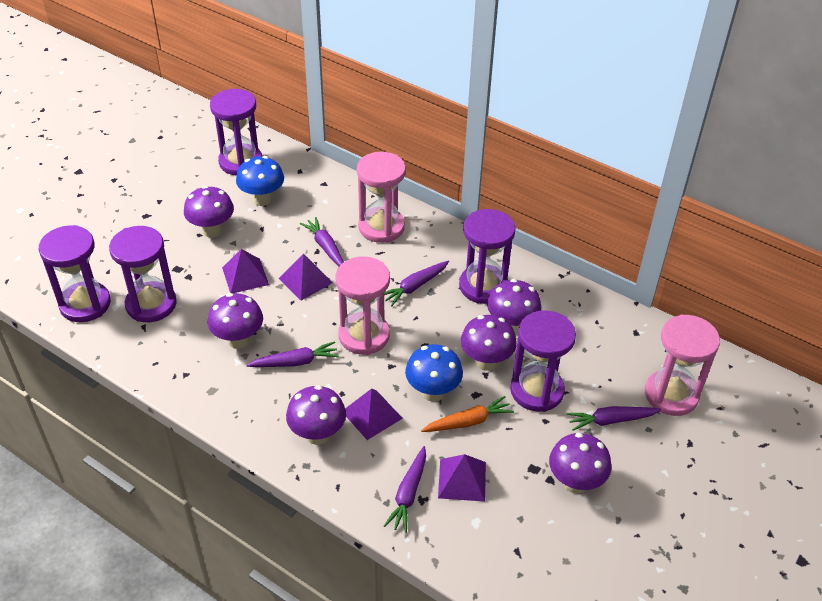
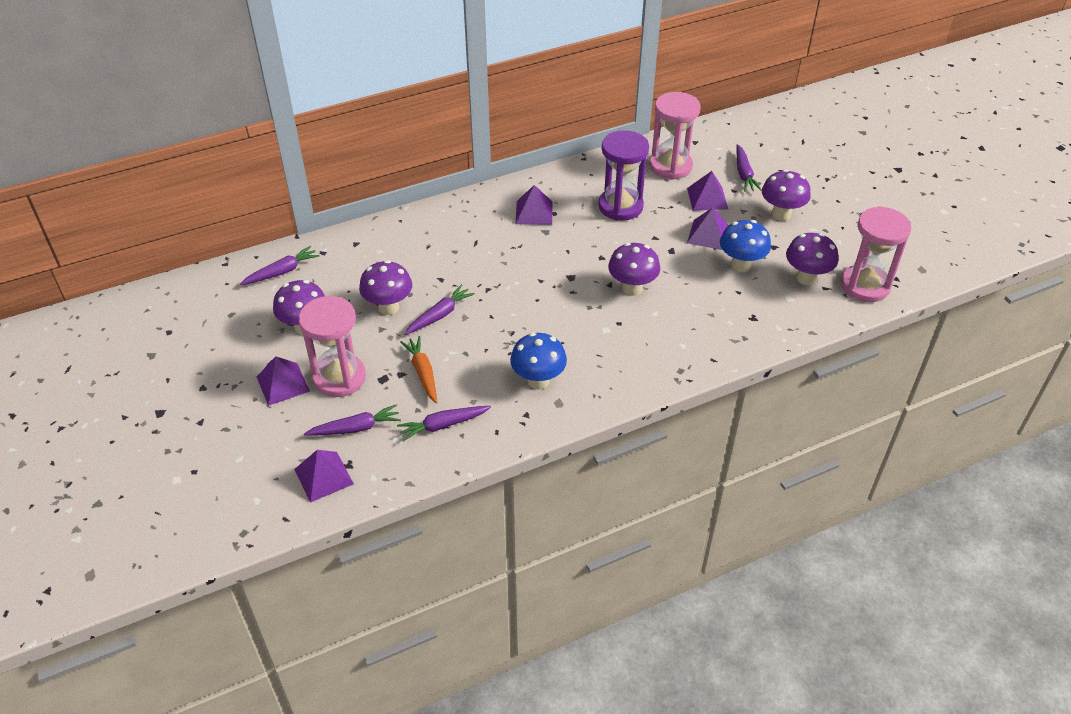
purple hourglass: [39,225,111,322] [109,226,177,322] [210,89,262,176] [459,209,516,304] [510,310,576,412] = 5 -> [598,130,649,221] = 1
purple mushroom: [184,186,234,238] [208,293,263,349] [286,385,346,445] [461,315,517,371] [487,279,541,334] [549,433,612,494] = 6 -> [273,280,325,335] [359,260,412,315] [608,243,660,296] [762,169,811,221] [786,233,838,285] = 5
purple pyramid: [222,249,269,294] [278,254,333,301] [345,389,403,440] [438,454,486,502] = 4 -> [257,356,310,406] [294,450,354,503] [516,185,553,225] [687,171,728,211] [687,207,728,250] = 5

